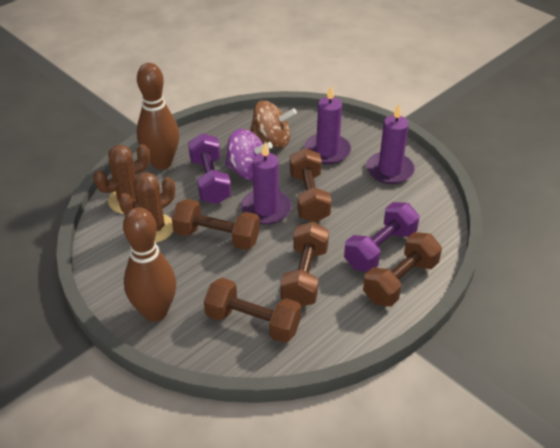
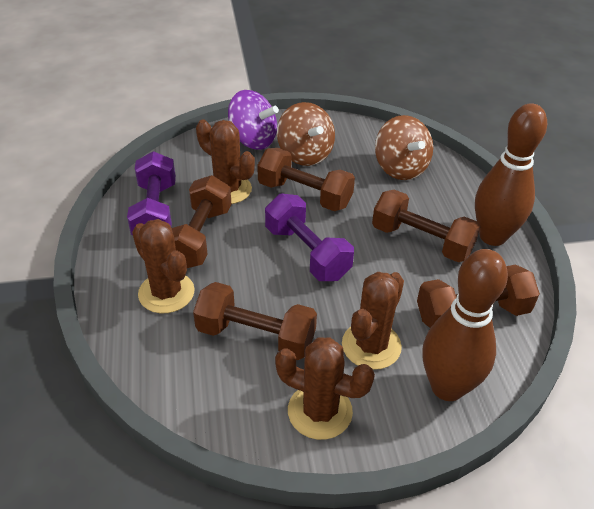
brown cactus: [93,144,150,214] [119,172,175,243] = 2 -> [132,219,195,313] [196,119,255,204] [275,337,375,440] [342,272,404,370] = 4
brown spinning top: [250,100,297,148] = 1 -> [277,102,335,166] [375,115,433,180] = 2
purple candle: [241,142,292,224] [304,85,351,164] [366,104,415,184] = 3 -> none = 0

